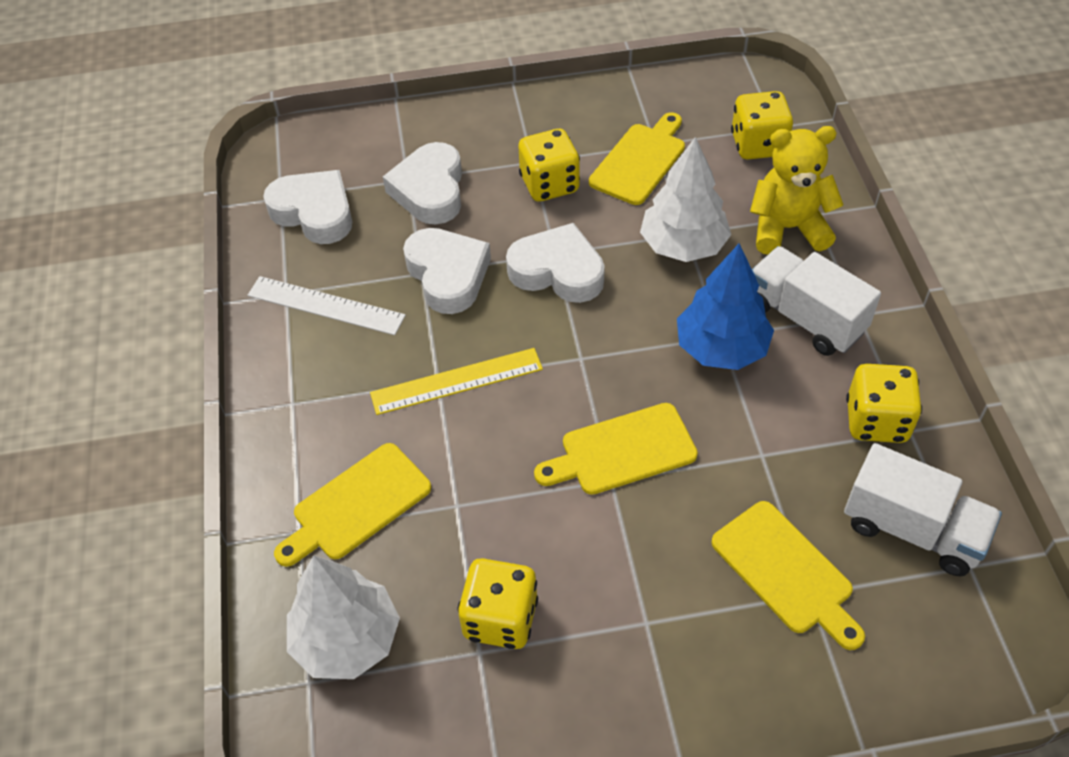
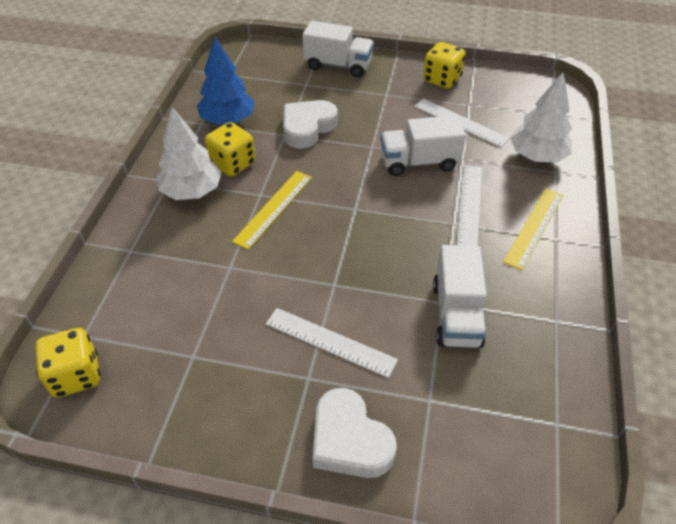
white heart: [263,170,352,244] [383,142,462,225] [403,228,491,314] [506,223,605,303] = 4 -> [283,100,338,149] [313,388,397,478] = 2
white ruler: [248,276,406,335] = 1 -> [266,308,398,378] [414,99,510,147] [457,165,482,246] = 3
white truck: [752,246,881,356] [844,443,1002,576] = 2 -> [302,21,374,77] [380,115,466,176] [433,245,487,348] = 3
yellow cutting board: [274,443,431,567] [534,403,698,495] [589,112,685,205] [712,501,865,650] = 4 -> none = 0
yellow dice: [458,558,538,649] [518,129,580,202] [731,91,793,160] [846,364,922,443] = 4 -> [35,328,100,397] [205,122,255,176] [423,42,466,89] = 3
yellow ruler: [370,348,543,415] = 1 -> [232,171,312,250] [503,188,564,270] = 2
yellow teddy bear: [750,126,843,254] = 1 -> none = 0

